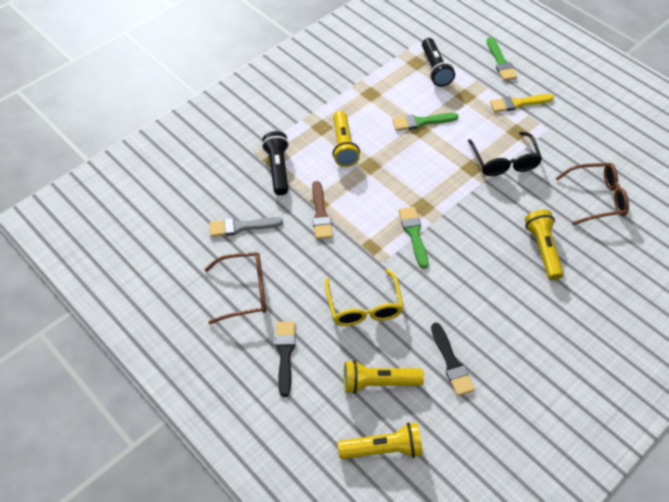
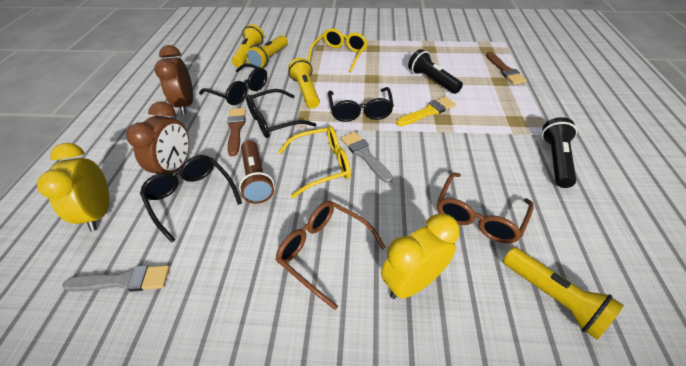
black brush: [275,322,296,397] [431,323,475,396] = 2 -> none = 0
black glasses: [468,132,542,176] = 1 -> [140,155,242,243] [199,63,267,105] [246,89,316,138] [328,87,394,122] = 4
brown brush: [312,181,333,239] = 1 -> [227,108,246,157] [486,52,527,84] = 2
brown clock: none = 0 -> [126,101,189,174] [154,45,193,115] = 2
brown flashlight: none = 0 -> [239,140,274,204] = 1
green brush: [392,113,459,131] [399,207,429,269] [487,37,517,81] = 3 -> none = 0
grey brush: [209,217,283,237] = 1 -> [62,265,170,292] [341,132,393,183] = 2
yellow clock: none = 0 -> [37,143,109,231] [381,213,459,299] = 2
yellow glasses: [325,269,403,326] = 1 -> [278,126,351,198] [308,28,368,72] = 2

